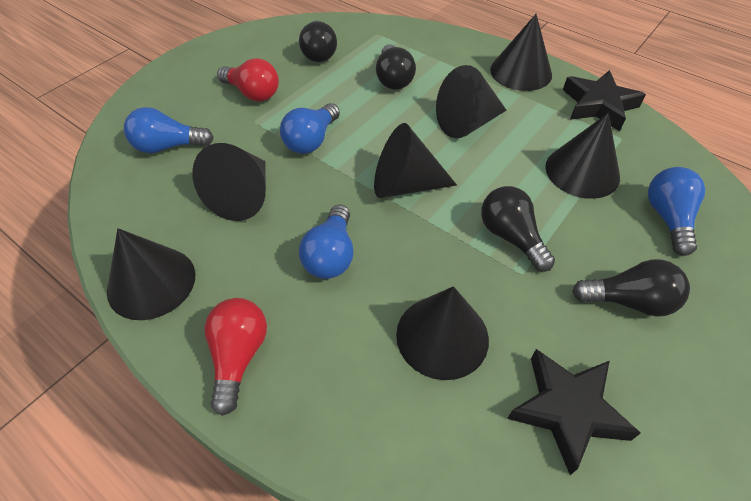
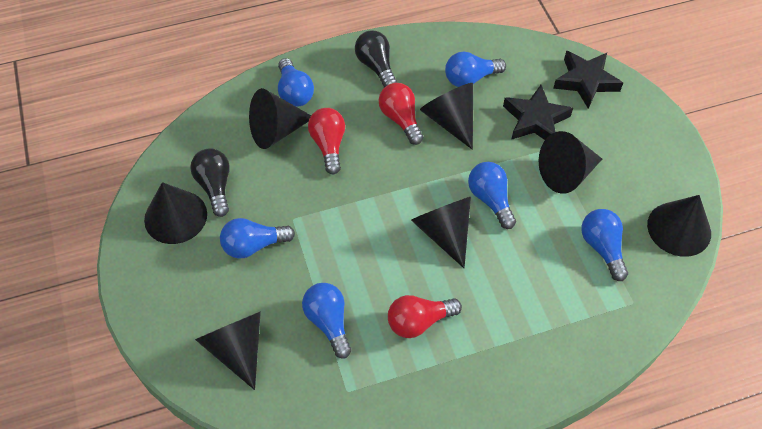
black light bulb: [299,20,337,62] [376,44,416,90] [481,186,555,272] [572,259,690,317] = 4 -> [190,148,230,217] [355,30,397,88] = 2
blue light bulb: [124,107,214,153] [280,103,340,154] [299,205,354,279] [648,167,705,256] = 4 -> [220,218,295,259] [278,58,314,107] [302,283,352,358] [445,52,506,87] [468,162,516,229] [581,209,628,281] = 6
red light bulb: [204,298,267,416] [217,58,279,101] = 2 -> [308,108,345,174] [379,83,423,145] [388,295,462,338] = 3

